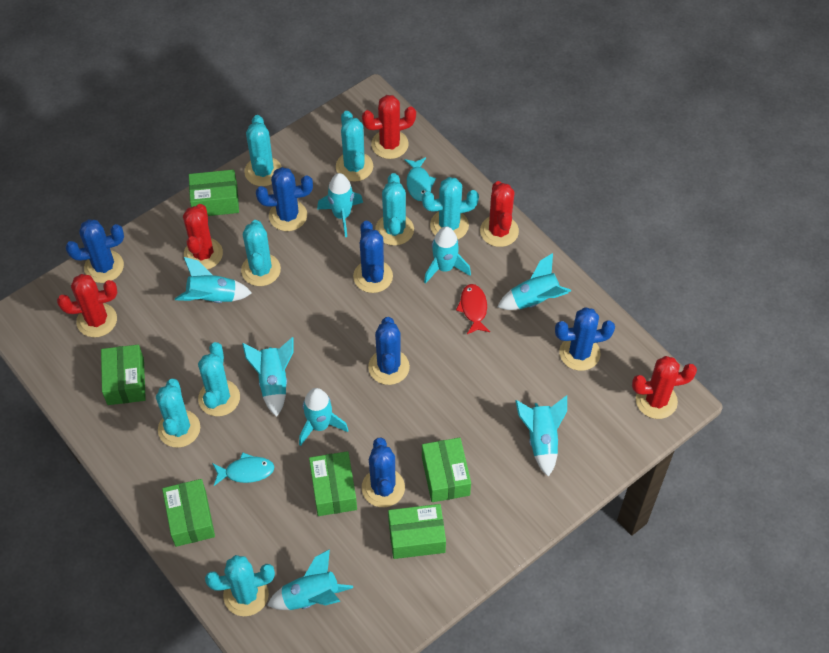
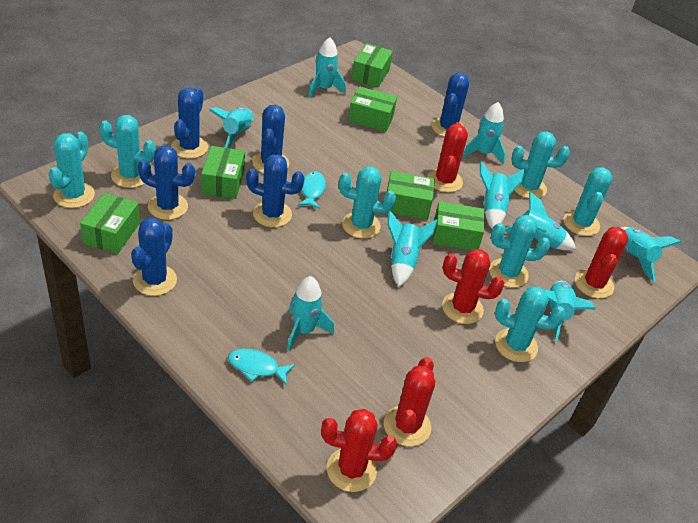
red fish: [456,284,490,334] = 1 -> none = 0
turquoise cactus: [156,379,200,448] [198,342,240,416] [205,555,275,616] [241,220,281,286] [244,115,282,186] [336,111,373,182] [375,173,414,246] [422,177,479,239] = 8 -> [49,132,95,208] [99,115,156,188] [339,166,396,239] [489,215,550,288] [495,287,565,362] [512,132,570,199] [563,167,612,236] = 7
turquoise rocket: [175,257,252,303] [242,337,293,417] [267,549,353,610] [299,388,348,446] [317,173,363,237] [424,226,471,284] [498,253,571,310] [515,395,567,477] = 8 -> [209,107,254,148] [287,276,334,351] [308,37,346,98] [387,210,437,287] [462,102,506,165] [480,162,525,229] [505,192,576,251] [545,281,595,341] [621,227,681,282] = 9

